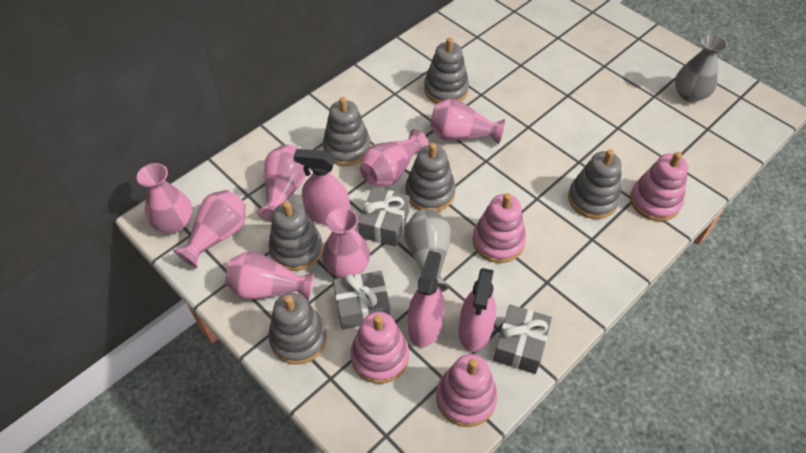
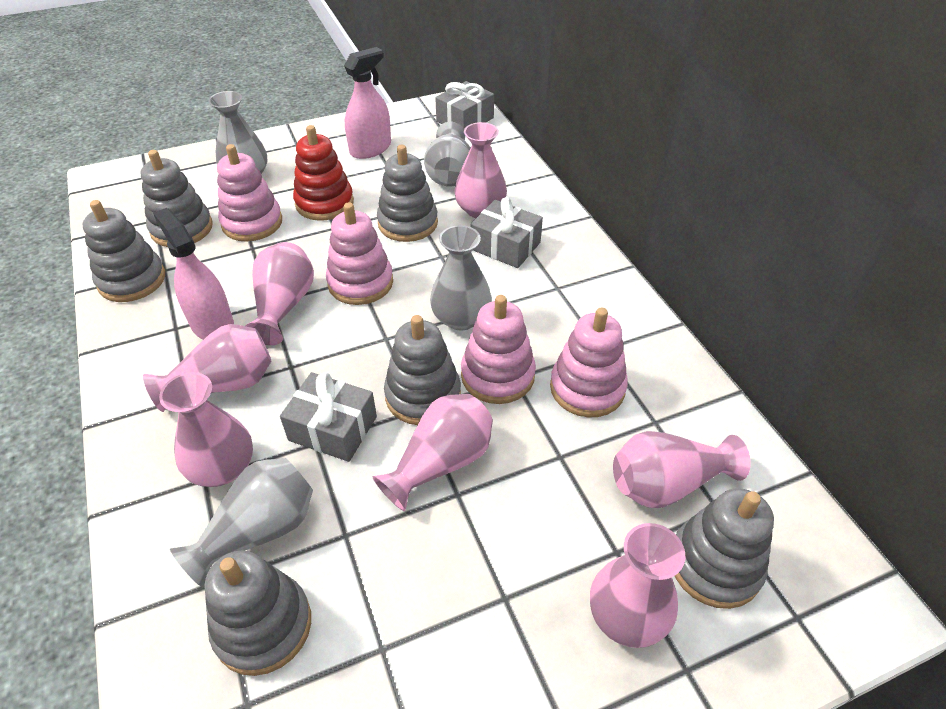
grey vase: [404,209,451,292] [675,34,728,102] = 2 -> [170,458,313,588] [208,91,268,174] [424,122,470,186] [430,225,492,331] = 4
pink spray bottle: [293,149,350,225] [408,251,444,347] [459,268,496,352] = 3 -> [153,208,234,340] [344,47,391,159] = 2
red stacking toy: none = 0 -> [293,125,354,221] = 1

